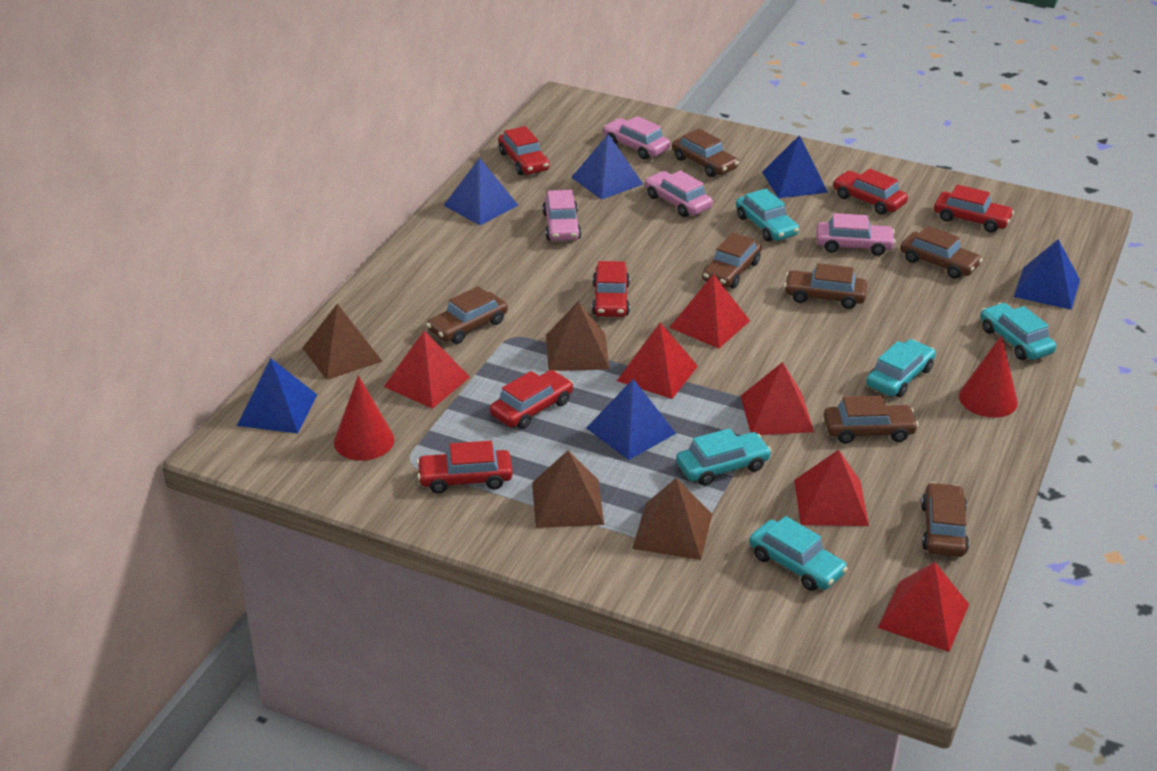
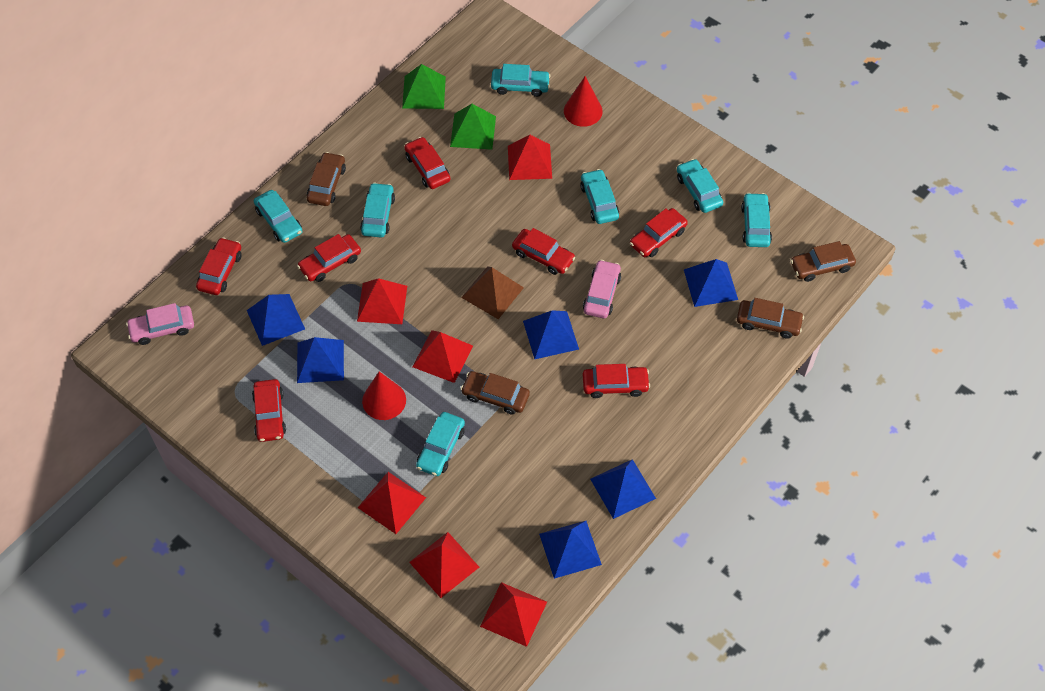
brown car: [426,286,508,344] [672,129,739,177] [702,232,762,288] [784,263,867,309] [824,396,918,444] [900,226,983,279] [921,482,969,557] = 7 -> [307,152,346,206] [461,371,530,415] [737,298,804,339] [790,241,856,282] = 4
brown pyramid: [303,304,383,380] [532,450,604,528] [546,302,609,371] [632,478,712,560] = 4 -> [461,266,524,319] = 1
green pyramid: none = 0 -> [402,64,446,109] [450,104,496,150] = 2
pink car: [542,190,581,241] [603,116,670,159] [645,170,713,217] [816,213,896,256] = 4 -> [126,303,194,345] [583,260,621,318] = 2
red car: [416,441,513,494] [490,370,573,429] [498,126,550,175] [592,261,630,317] [833,169,908,215] [934,185,1014,232] = 6 -> [196,237,242,295] [252,379,286,442] [297,234,361,282] [405,137,450,189] [512,228,575,275] [583,364,650,398] [630,208,688,257] = 7
turquoise car: [676,428,772,486] [736,188,799,241] [749,516,848,591] [866,339,936,397] [980,303,1056,360] = 5 -> [254,190,302,243] [360,183,395,237] [416,412,465,476] [491,64,550,97] [580,169,619,224] [677,159,723,213] [741,193,772,247] = 7

